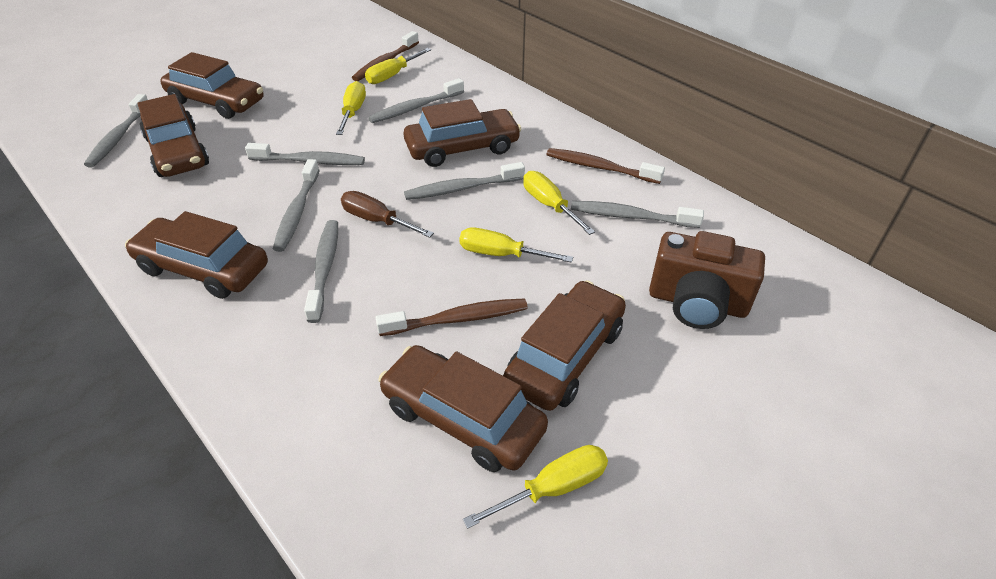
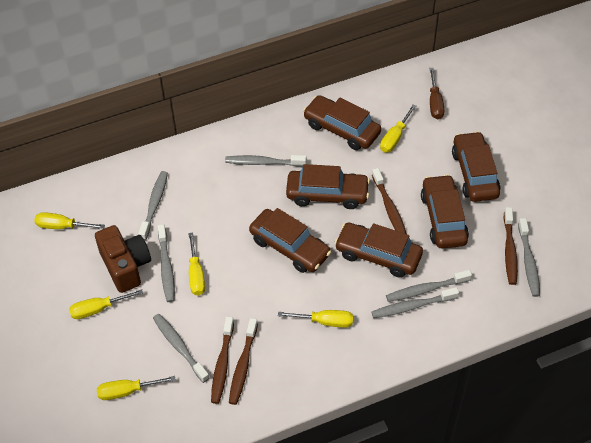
brown toothbrush: [352,31,419,81] [376,298,528,336] [546,148,665,184] = 3 -> [211,317,234,404] [229,318,258,405] [372,168,407,234] [504,207,518,285] = 4
yellow screwdriver: [336,81,366,135] [365,48,431,84] [459,228,573,263] [463,445,608,529] [523,171,595,235] = 5 -> [34,212,105,229] [69,289,143,319] [97,376,176,400] [188,233,205,296] [278,310,353,328] [380,105,416,153] = 6

